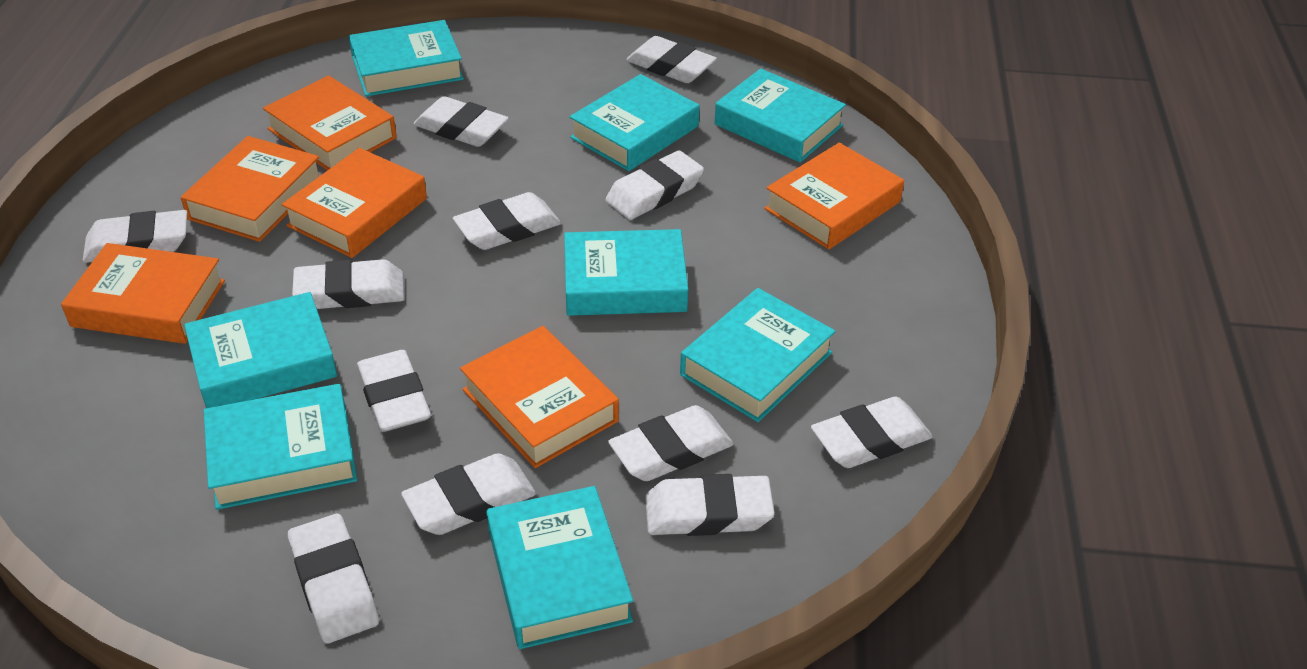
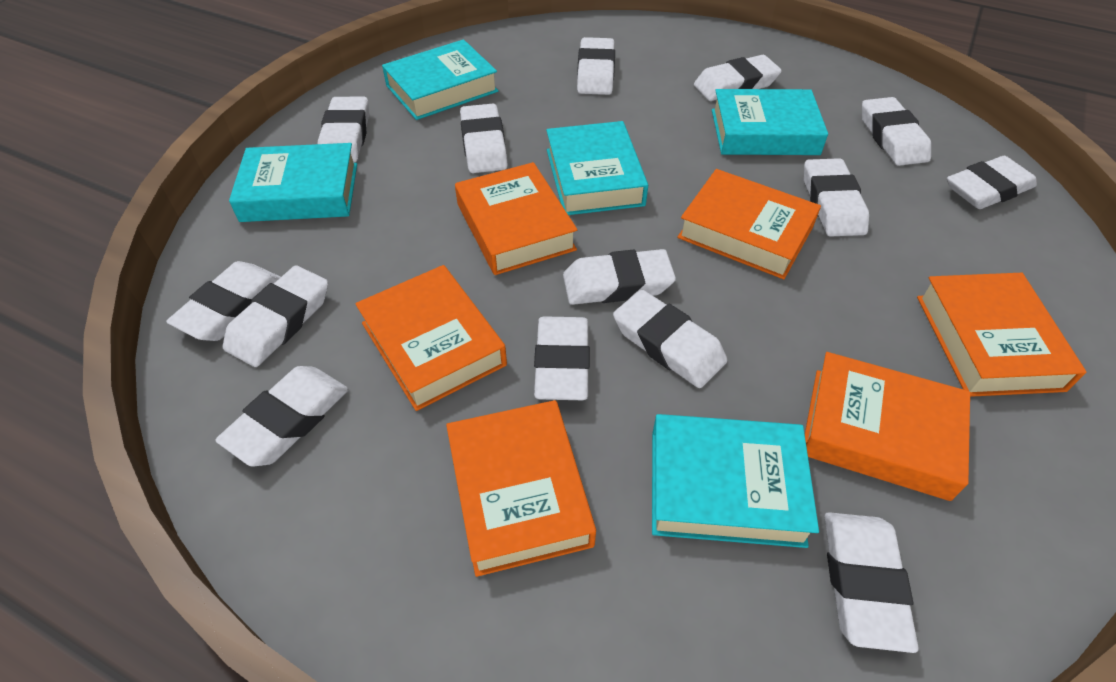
turquoise book: [184,292,337,408] [204,384,357,510] [349,20,464,96] [486,486,633,649] [564,229,688,316] [570,74,700,171] [680,288,836,422] [714,68,846,163] = 8 -> [229,143,357,222] [382,39,498,120] [546,121,648,215] [652,414,819,548] [712,89,828,155] = 5
white eraser: [82,210,187,263] [288,514,379,643] [292,259,404,309] [357,350,431,432] [401,453,536,535] [414,96,509,147] [453,192,561,250] [606,151,704,220] [608,405,733,481] [626,36,717,83] [645,474,775,536] [811,397,933,468] = 12 -> [166,261,281,341] [215,366,348,467] [223,265,328,367] [317,97,369,163] [460,104,508,173] [534,316,590,400] [563,249,676,305] [577,37,615,95] [613,290,728,388] [694,55,782,101] [804,158,869,237] [824,512,919,653] [862,97,931,166] [947,156,1037,209] = 14

